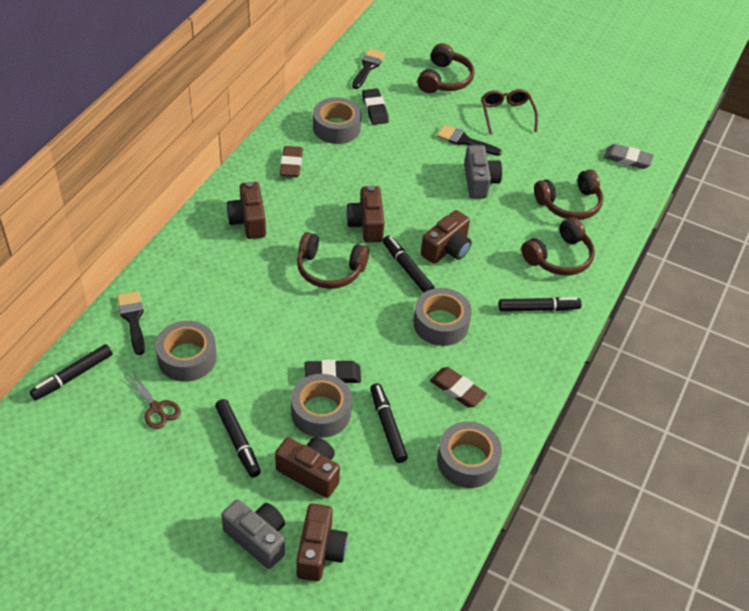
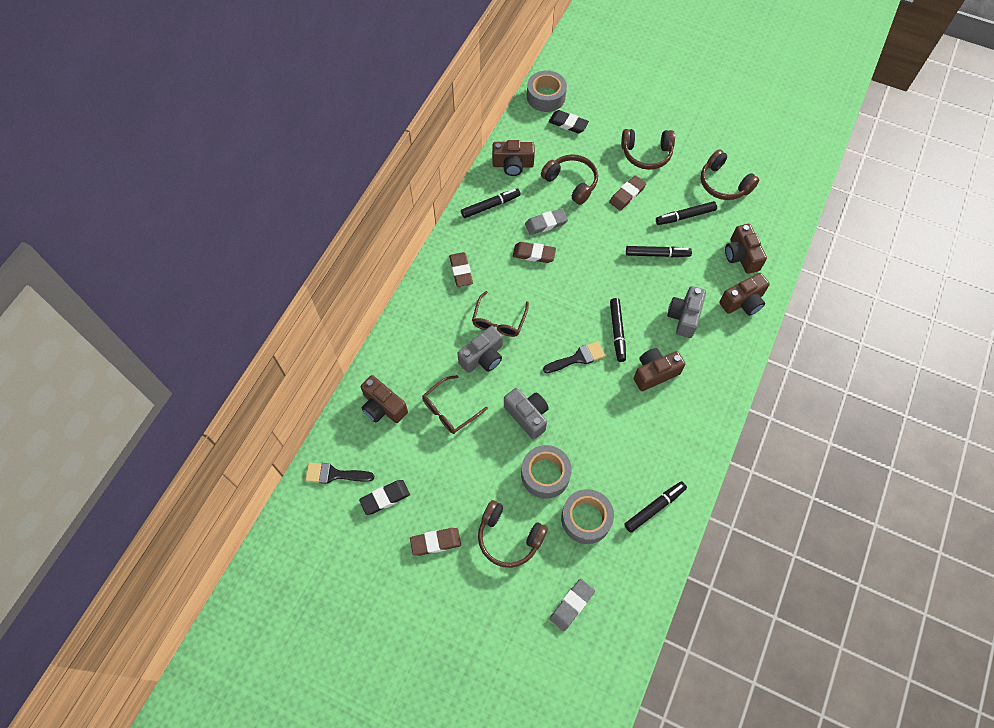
black brush: [117,291,145,355] [352,48,385,89] [437,125,502,156] = 3 -> [305,463,374,484] [543,341,605,373] = 2
brown eraser: [280,146,303,177] [430,367,487,408] = 2 -> [410,528,461,556] [449,252,473,287] [513,242,556,263] [609,175,646,211] = 4
brown glasses: [481,89,538,135] = 1 -> [422,375,488,434] [472,291,529,337] = 2
brown scissors: [125,372,181,429] = 1 -> none = 0
grey camera: [221,499,285,569] [464,145,502,198] = 2 -> [457,326,503,373] [504,388,549,440] [668,286,706,338] = 3
grey eraser: [604,144,654,169] = 1 -> [525,209,568,235] [550,579,595,631] = 2
grey tape: [155,321,217,382] [291,374,352,438] [313,97,362,144] [413,288,472,346] [437,422,502,488] = 5 -> [521,445,572,499] [527,70,567,112] [561,489,614,544] = 3

